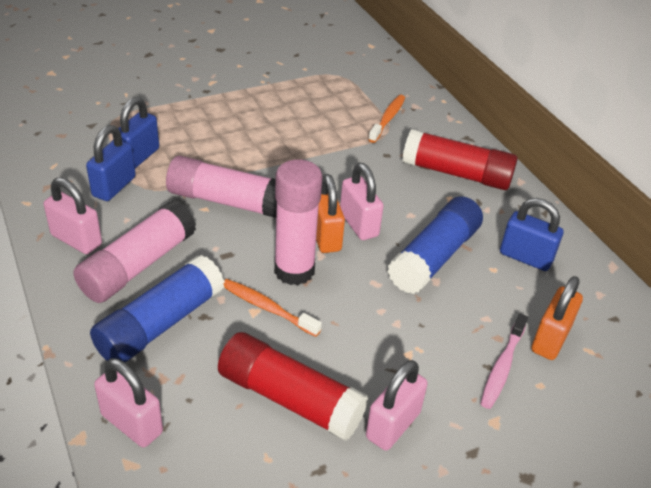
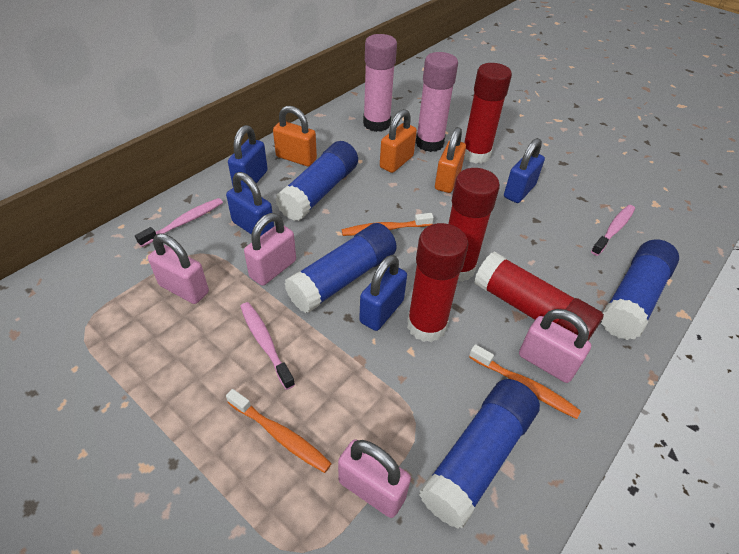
blue glue stick: [90,255,225,363] [387,196,483,294] = 2 -> [275,141,358,221] [284,223,397,313] [419,379,540,529] [601,239,679,340] = 4
blue padlock: [86,125,136,201] [118,97,159,168] [500,198,563,271] = 3 -> [226,172,274,236] [228,125,268,189] [359,255,407,331] [504,138,545,203] = 4
orange padlock: [316,174,345,253] [532,276,583,360] = 2 -> [273,106,317,166] [380,109,417,173] [435,127,466,193] = 3
orange toothbrush: [224,279,322,337] [368,95,405,143] = 2 -> [226,389,332,473] [342,213,434,236] [469,344,581,419] = 3
pink glue stick: [73,200,196,303] [166,156,277,218] [274,160,322,285] = 3 -> [363,34,397,132] [416,52,458,152] = 2
pink toothbrush: [480,314,528,409] = 1 -> [135,198,223,247] [240,302,295,390] [591,205,635,256] = 3
red glue stick: [218,332,368,441] [402,129,518,190] = 2 -> [407,223,468,342] [448,168,500,282] [464,63,512,164] [474,252,604,341] = 4

